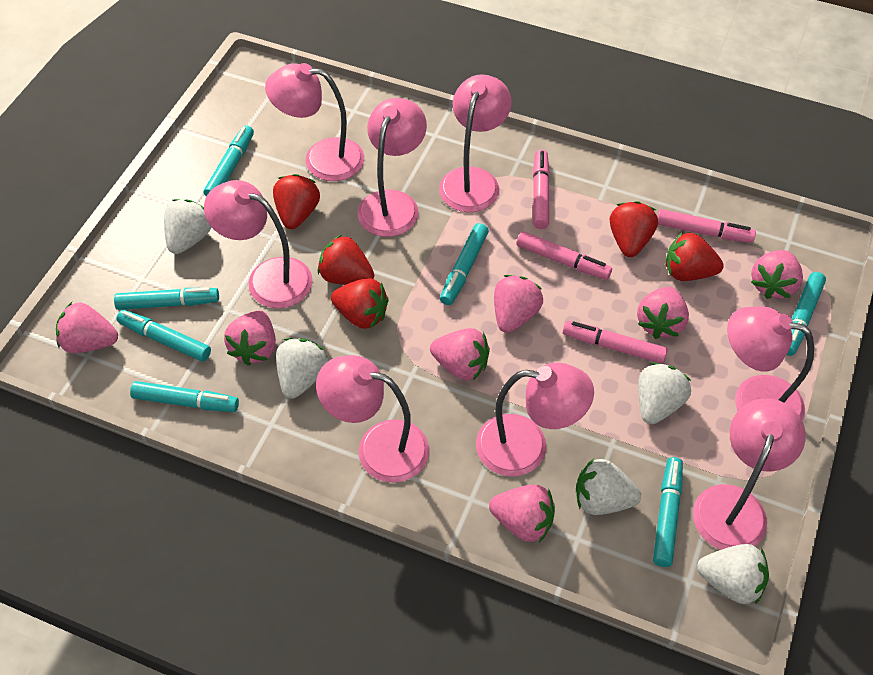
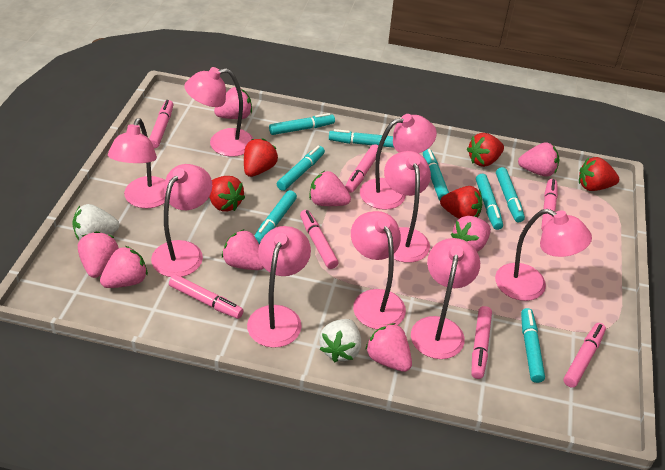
pink lamp: [204,180,313,308] [265,63,364,181] [316,355,429,483] [358,98,427,237] [439,74,512,212] [476,363,594,476] [693,398,806,550] [727,306,814,420] = 8 -> [108,118,165,208] [151,164,212,277] [184,67,253,157] [247,226,311,348] [351,211,406,329] [360,114,437,210] [384,151,431,263] [411,238,480,359] [495,209,592,301] = 9
pink marker: [516,231,612,280] [533,150,550,229] [563,321,668,364] [657,209,756,243] = 4 -> [149,100,174,148] [169,274,244,319] [300,210,338,269] [345,144,378,193] [471,306,492,379] [541,179,558,231] [563,323,606,388] = 7
pink strawberry: [56,302,118,353] [224,311,276,366] [430,328,490,380] [489,484,555,542] [494,275,543,333] [637,287,689,339] [751,250,803,299] = 7 -> [78,231,118,278] [100,246,148,288] [214,87,252,119] [222,229,264,270] [309,171,351,206] [365,323,412,372] [451,216,491,252] [518,142,559,177] = 8
turquoise marker: [114,287,219,310] [116,310,211,362] [130,381,239,412] [204,125,254,197] [440,223,489,305] [653,457,683,567] [787,272,826,356] = 7 -> [254,190,297,244] [269,113,335,135] [277,146,325,191] [329,129,394,148] [423,149,449,200] [476,174,503,230] [496,167,525,222] [521,308,545,383] = 8
white strawberry: [164,199,211,254] [276,338,328,399] [576,458,641,515] [638,363,691,424] [697,544,769,604] = 5 -> [72,204,120,240] [319,319,361,362] = 2

